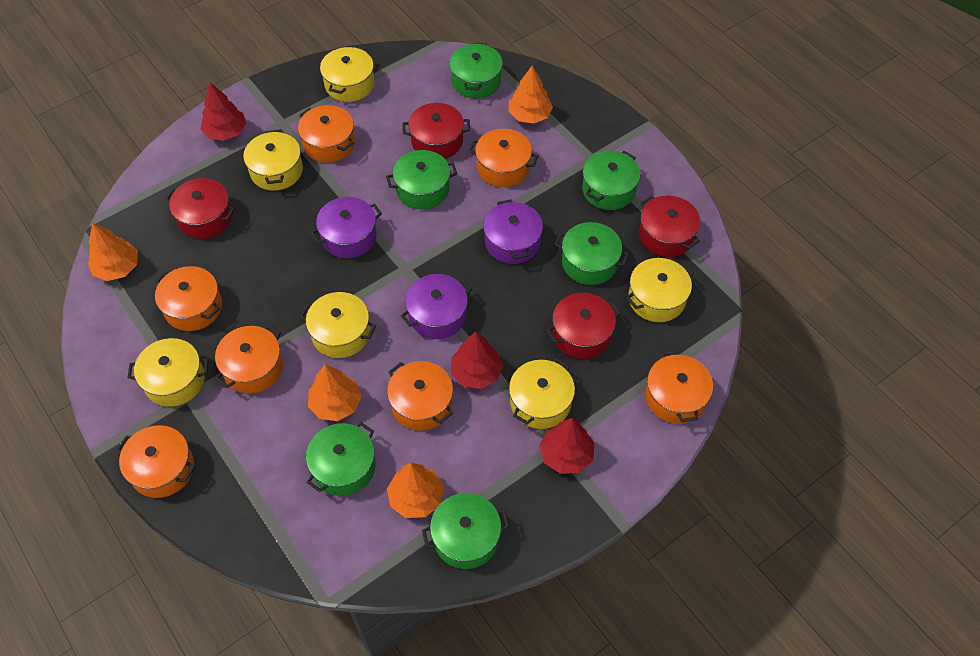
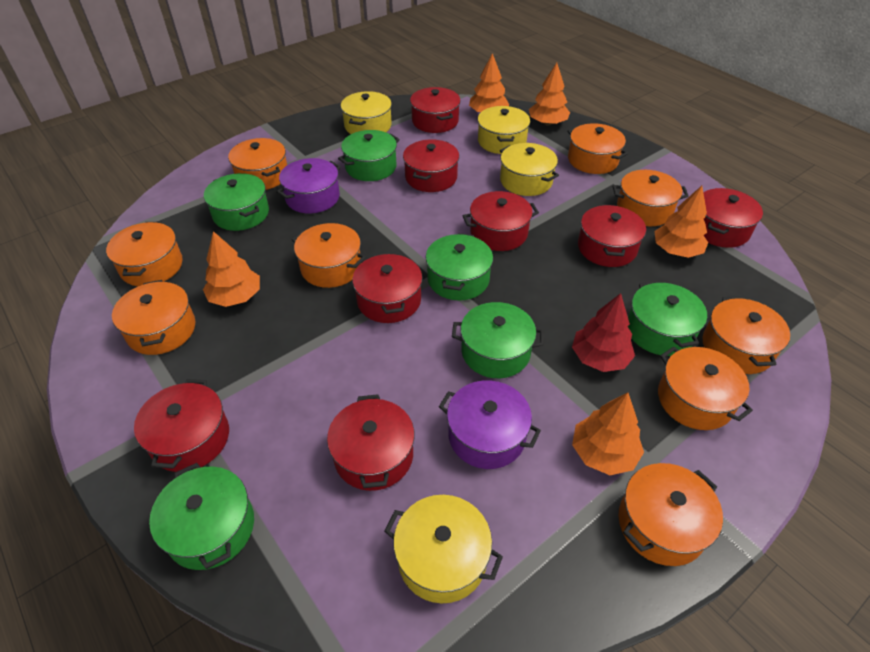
orange pot: [116,425,195,498] [155,266,222,331] [215,325,283,394] [298,105,355,163] [387,361,453,431] [469,129,538,187] [645,350,713,424] = 7 -> [106,222,183,286] [112,280,195,355] [228,138,287,190] [292,223,366,288] [567,123,628,174] [613,170,689,226] [618,463,723,566] [658,347,753,430] [702,296,790,374] = 9
orange tree: [88,223,138,281] [308,364,362,421] [387,462,444,518] [509,66,553,124] = 4 -> [203,231,260,307] [469,53,509,112] [529,63,570,126] [572,392,644,475] [655,186,708,258] = 5
purple pot: [311,197,382,258] [401,274,472,339] [483,199,543,264] = 3 -> [277,158,341,214] [439,380,541,469] = 2
red pot: [165,178,235,239] [402,103,470,159] [546,293,621,359] [639,196,700,257] = 4 -> [134,379,229,472] [327,394,415,491] [352,253,422,323] [403,139,459,192] [410,87,461,133] [463,191,539,251] [578,204,646,267] [703,188,763,248] = 8
red tree: [200,83,246,141] [451,331,503,389] [539,418,594,474] = 3 -> [572,293,635,372] = 1
yellow pot: [127,338,209,407] [243,130,303,191] [300,292,376,358] [320,46,375,102] [509,358,575,429] [626,258,694,322] = 6 -> [341,91,392,134] [384,495,503,603] [478,106,530,154] [500,143,559,196] = 4

